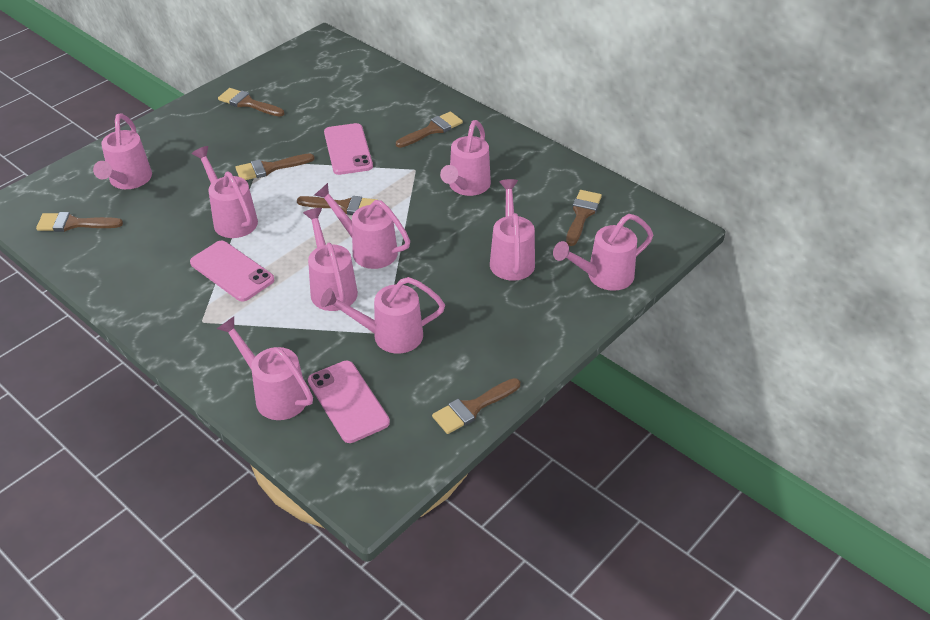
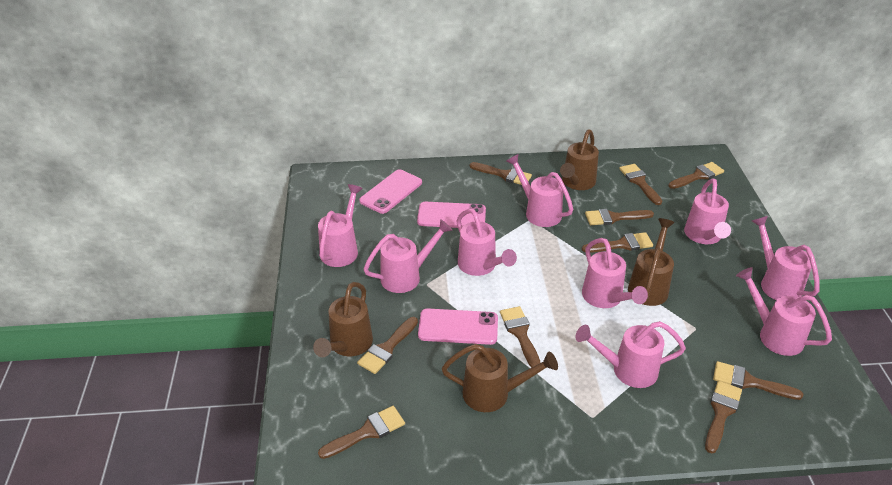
brown brush: [36,212,123,232] [218,88,284,117] [236,153,315,180] [297,196,377,215] [396,112,463,148] [432,378,520,434] [566,190,602,246] = 7 -> [318,406,405,459] [357,317,418,374] [470,162,532,185] [500,306,540,368] [582,232,653,253] [585,209,654,225] [619,164,662,205] [669,162,724,189] [705,381,742,454] [713,361,803,400] = 10
brown watering can: none = 0 -> [313,282,373,357] [442,344,558,412] [560,129,599,190] [628,218,675,306] = 4

